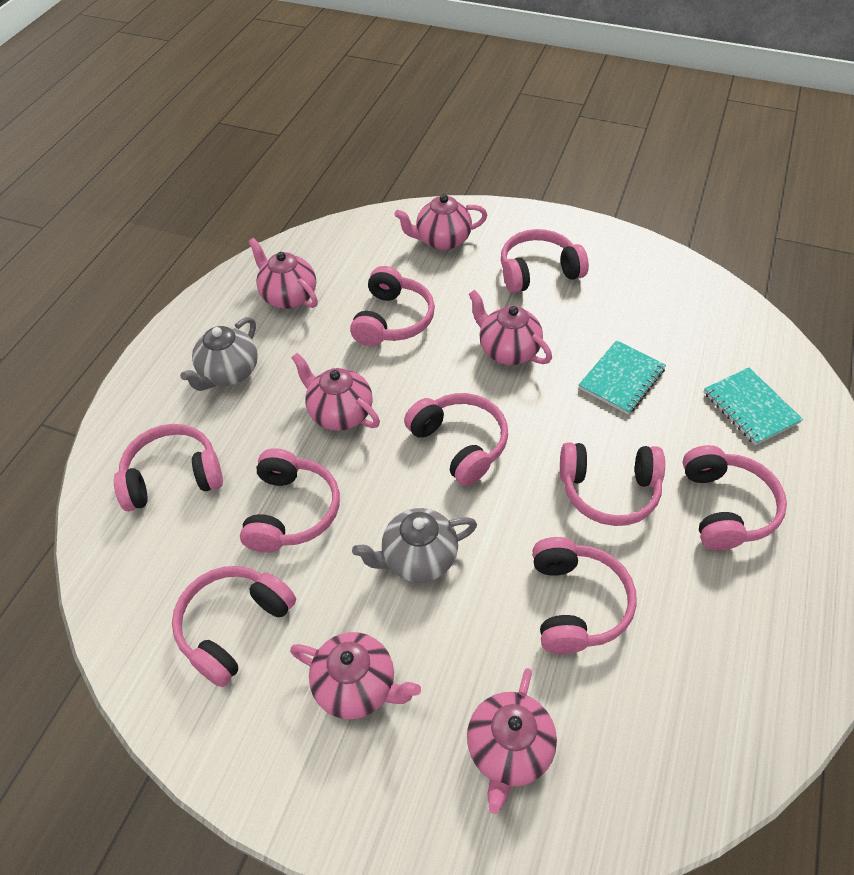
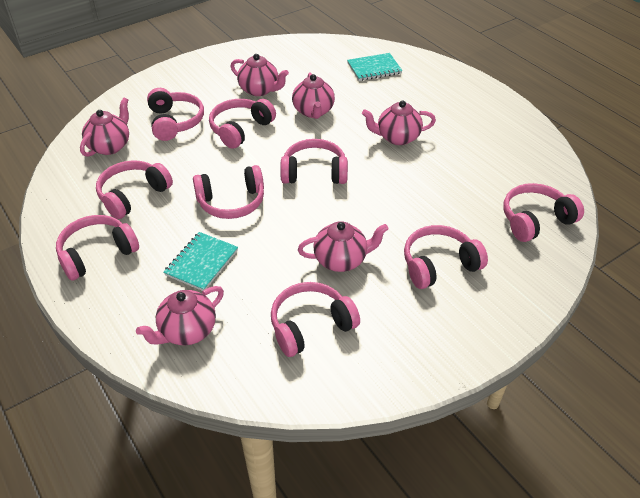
grey teapot: [180,317,258,391] [352,508,477,582] = 2 -> none = 0

